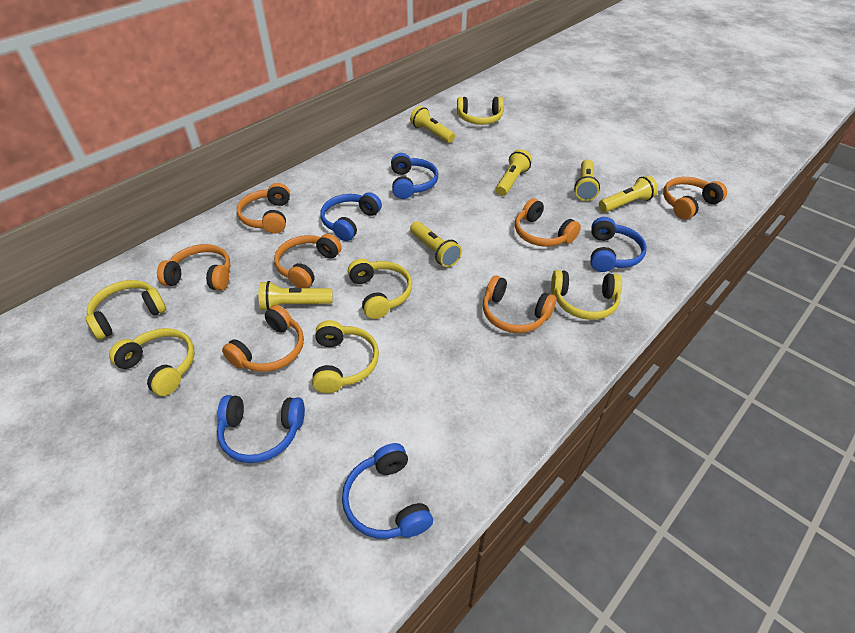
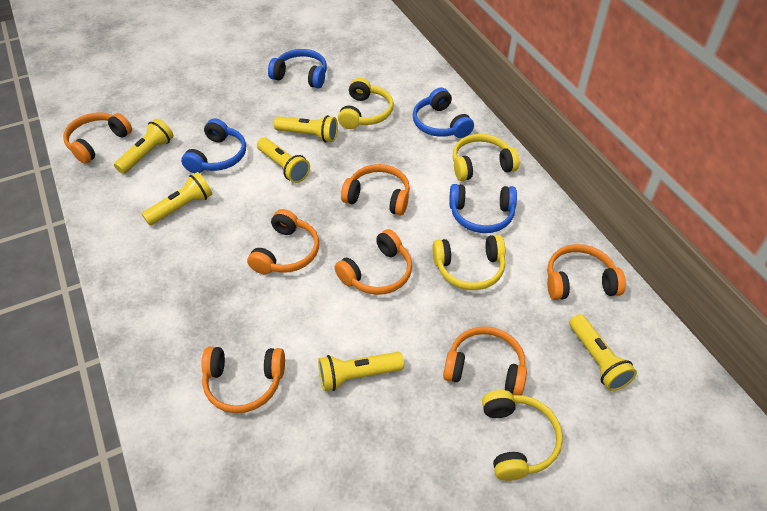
blue headphones: [217,395,305,463] [320,192,382,241] [342,443,433,539] [391,153,438,199] [590,217,647,272] = 5 -> [181,118,246,173] [268,49,327,89] [413,88,474,138] [449,184,517,233] = 4
yellow headphones: [85,280,166,340] [109,328,195,396] [312,320,379,393] [348,259,412,319] [457,97,504,125] [551,270,622,320] = 6 -> [338,78,394,129] [433,235,505,290] [453,134,519,181] [482,390,563,481] = 4

